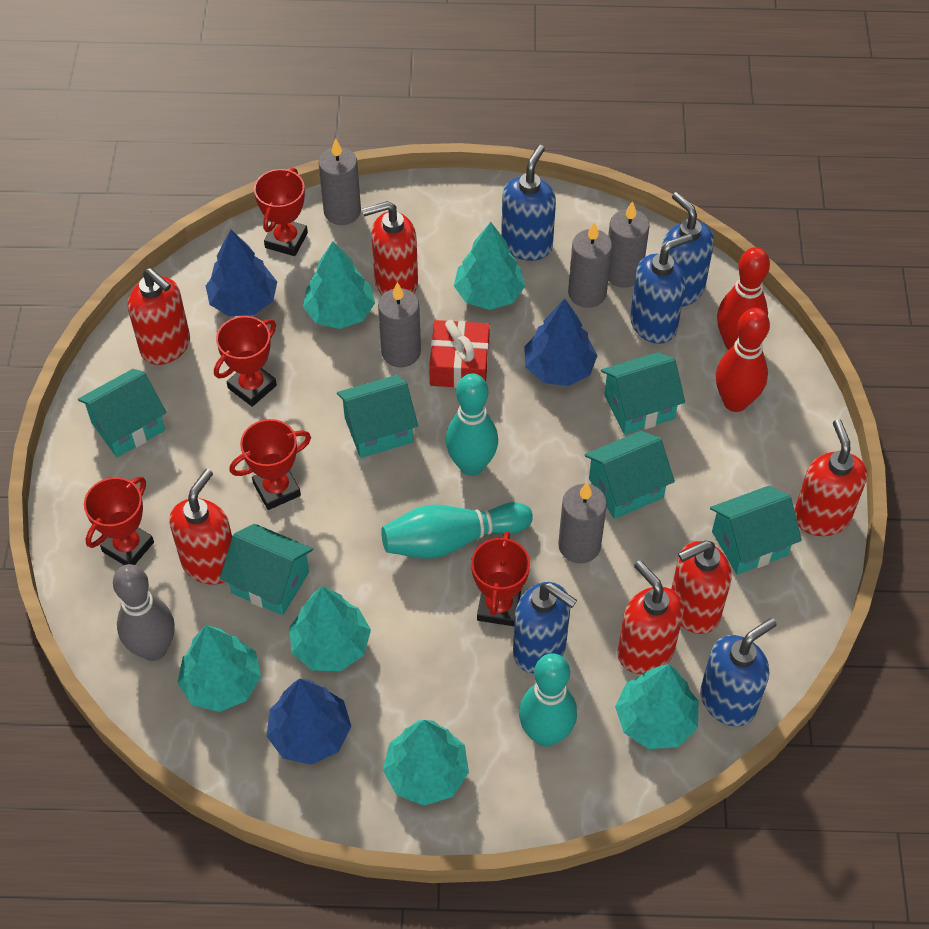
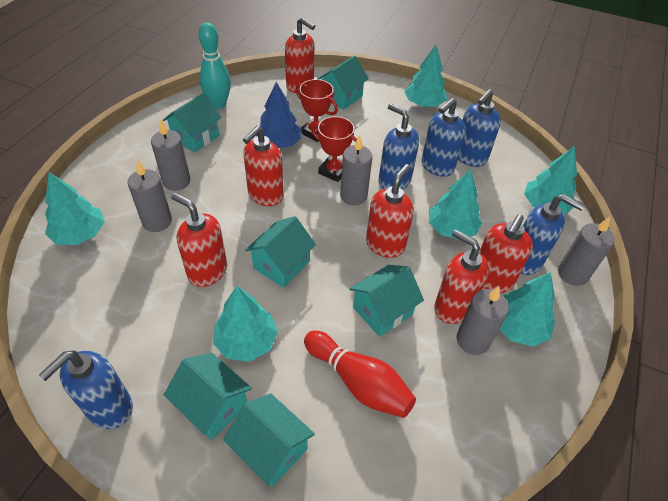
blue tree: [205,230,277,316] [267,679,351,765] [524,299,598,386] = 3 -> [256,82,301,148] = 1
grey bowling pin: [113,564,175,661] = 1 -> none = 0
red bowling pin: [716,308,770,412] [717,247,770,350] = 2 -> [304,331,416,418] = 1
red gift: [429,320,490,388] = 1 -> none = 0
red trophy: [84,477,154,565] [214,316,277,407] [229,419,311,510] [254,168,308,256] [471,531,530,626] = 5 -> [295,79,338,142] [311,116,357,182] = 2
turquoise bowling pin: [381,502,533,559] [446,373,498,476] [519,653,577,747] = 3 -> [198,22,231,109] = 1

